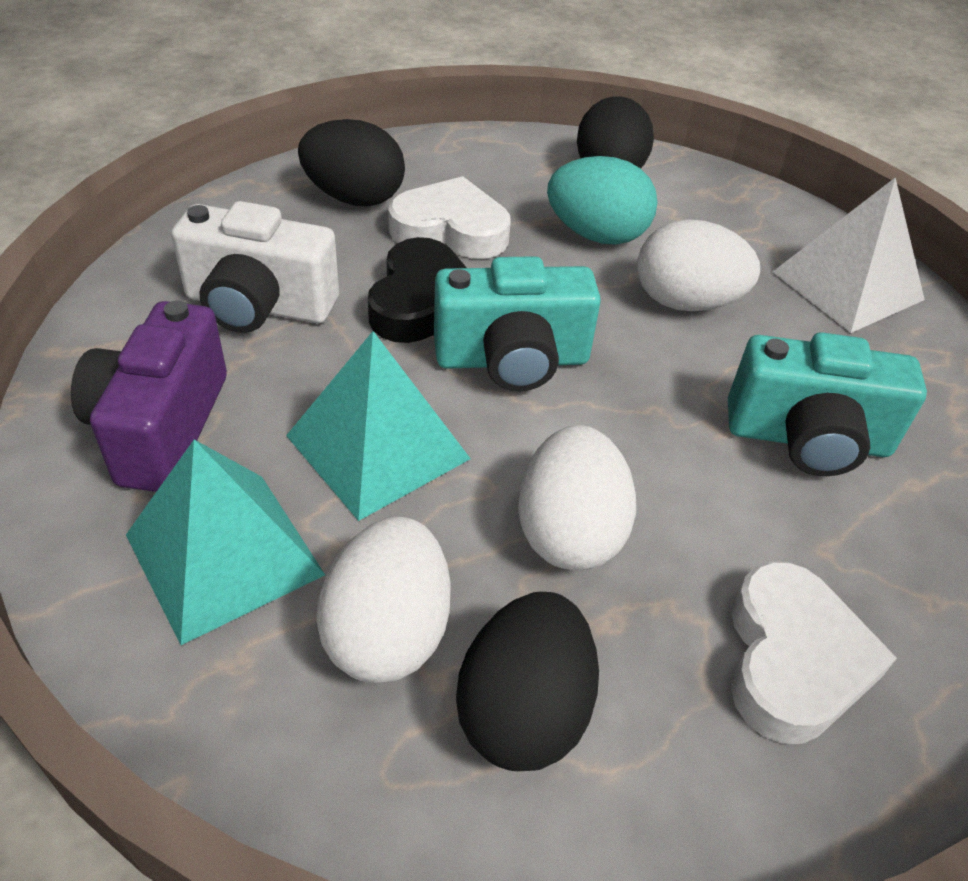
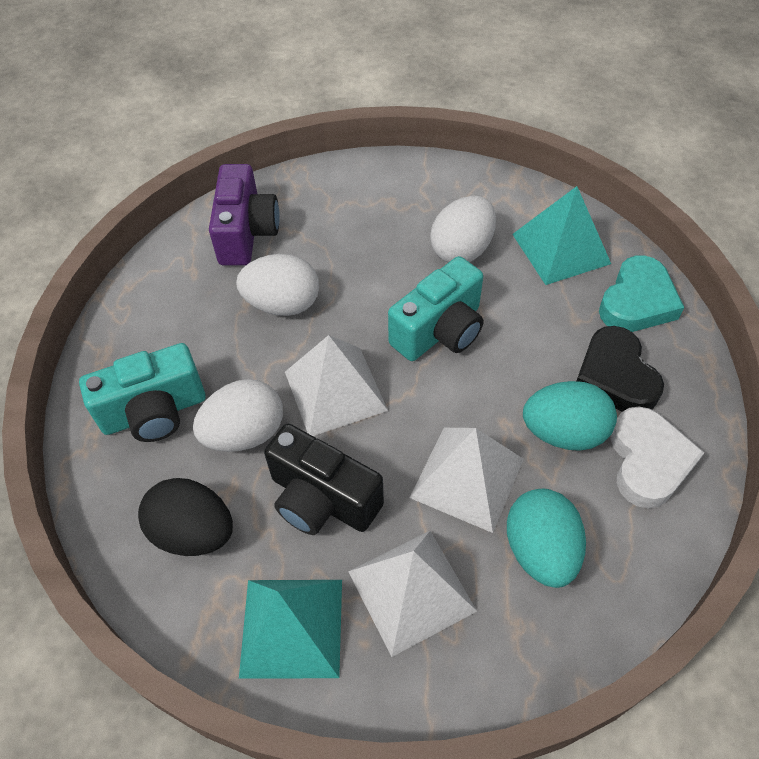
black camera: none = 0 -> [264,424,384,535] = 1
black egg: [298,119,405,207] [456,592,599,771] [577,96,654,168] = 3 -> [138,478,233,556] = 1
turquoise egg: [547,156,658,245] = 1 -> [507,489,586,588] [523,381,617,451] = 2
turquoise heart: none = 0 -> [599,255,684,332] = 1
white camera: [171,201,339,333] = 1 -> none = 0
white heart: [388,176,511,259] [731,561,897,744] = 2 -> [610,407,705,509] = 1
white pyramid: [773,177,925,333] = 1 -> [285,335,388,436] [348,531,477,657] [410,428,524,533] = 3

